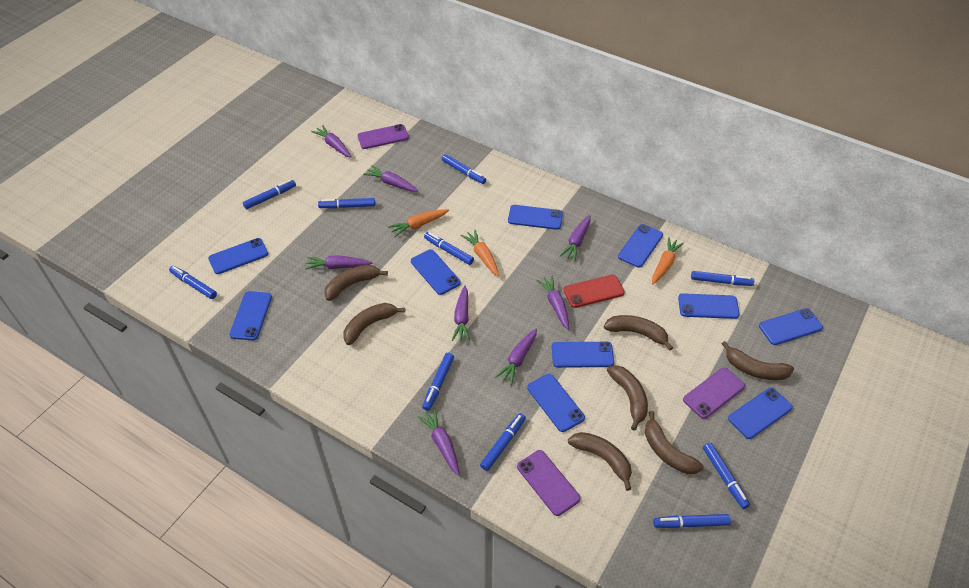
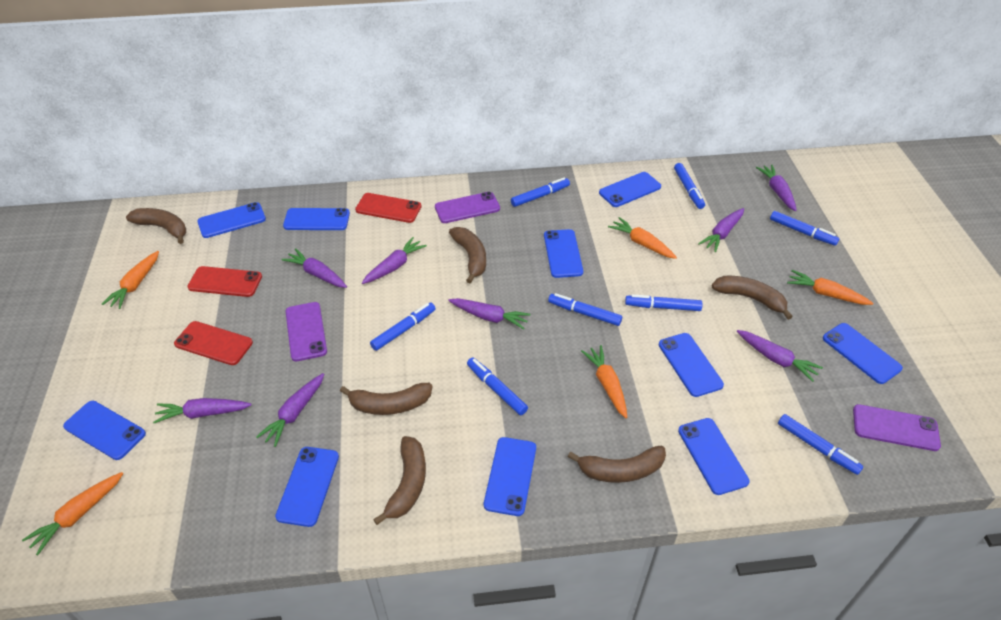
blue marker: [169,266,217,299] [243,180,296,209] [318,198,375,209] [422,353,454,411] [424,232,474,265] [442,154,486,184] [480,413,526,471] [653,514,731,528] [691,271,754,286] [703,443,750,509] = 10 -> [370,302,436,351] [467,358,528,415] [511,178,570,207] [548,293,622,326] [625,294,703,311] [674,163,705,209] [770,211,839,246] [778,414,863,475] = 8
brown banana: [324,265,388,301] [343,303,405,345] [568,432,632,491] [604,315,673,350] [607,365,648,431] [645,411,703,474] [722,341,794,380] = 7 -> [126,208,186,244] [340,383,432,415] [373,436,426,525] [449,227,486,283] [568,446,666,483] [712,276,793,320] = 6
orange carrot: [388,209,449,237] [461,229,499,276] [652,237,684,284] = 3 -> [22,472,123,555] [102,251,159,309] [581,345,627,418] [608,217,677,259] [787,270,874,305] = 5
red phone: [564,275,625,308] = 1 -> [174,321,253,365] [187,266,262,297] [355,193,422,223] = 3

